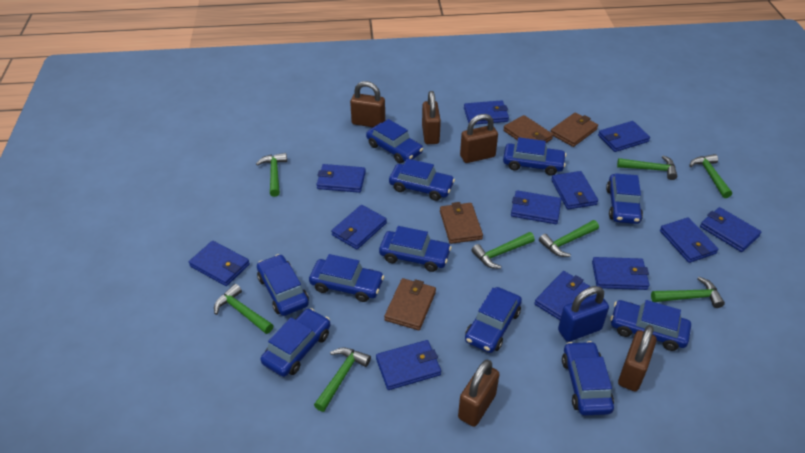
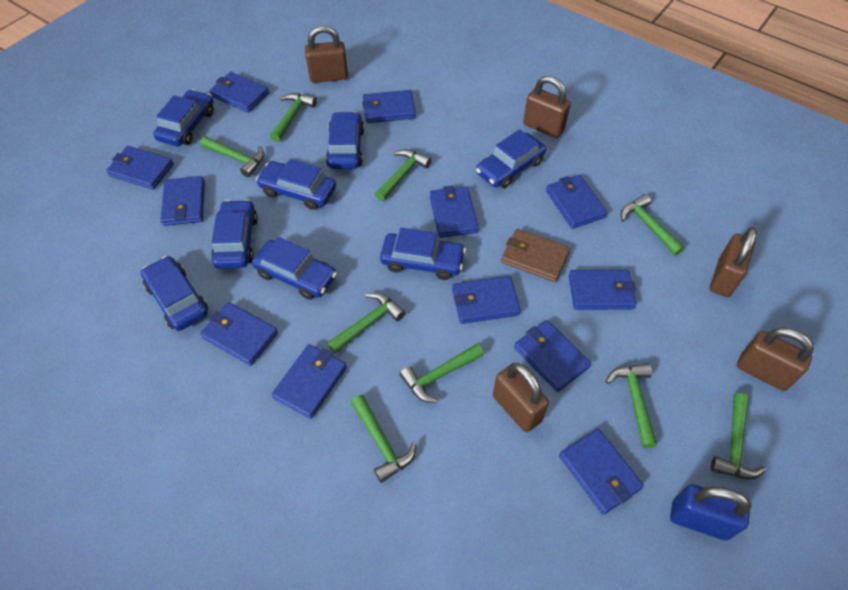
blue car: [257,254,309,316] [260,308,331,377] [309,254,384,302] [366,119,423,164] [379,226,452,272] [389,158,455,201] [465,287,522,353] [503,137,566,176] [562,341,614,416] [606,173,643,224] [611,300,691,351] = 11 -> [141,256,208,331] [153,90,214,146] [211,199,258,269] [252,237,337,300] [256,159,336,210] [326,111,364,169] [380,228,466,280] [476,129,546,189] = 8
brown wallet: [384,278,436,330] [440,202,483,244] [503,115,553,143] [551,112,598,147] = 4 -> [501,229,570,282] = 1
green hammer: [214,284,273,334] [256,153,287,197] [314,348,371,412] [471,232,535,269] [539,220,599,257] [617,155,677,180] [651,277,725,308] [689,154,732,198] = 8 -> [201,136,264,177] [270,93,317,142] [327,293,405,353] [351,395,416,483] [375,149,431,201] [399,344,484,403] [606,364,657,448] [621,194,685,256] [711,393,766,479] = 9

